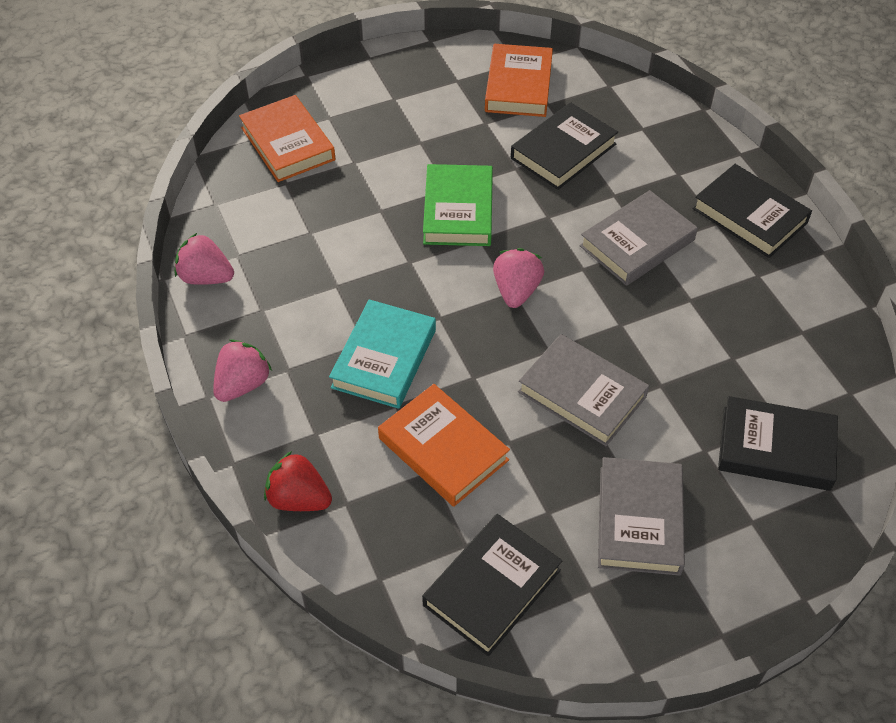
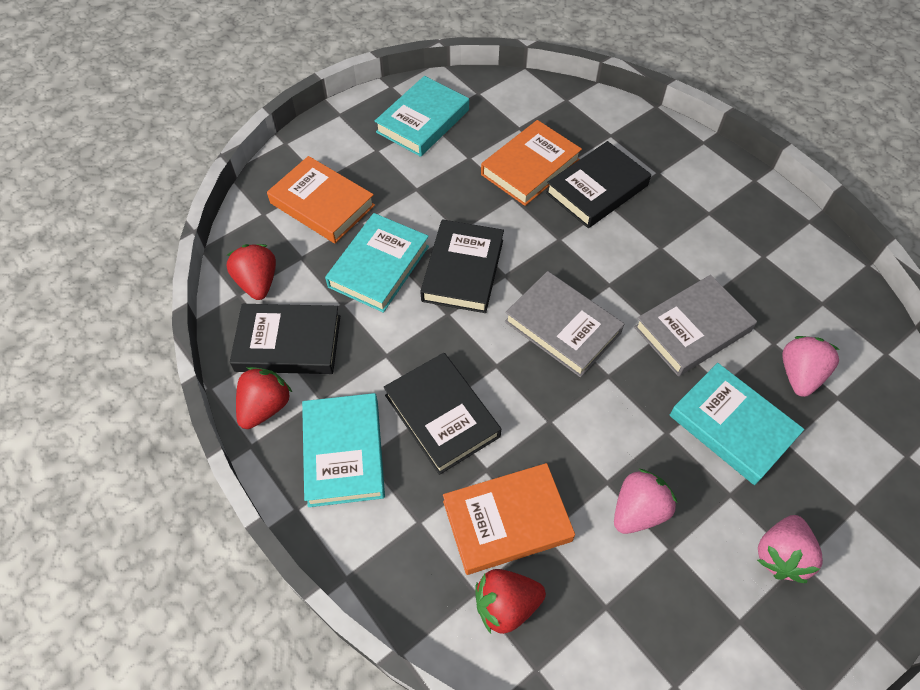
green book: [423,164,493,246] = 1 -> none = 0
grey book: [518,334,649,446] [580,190,698,286] [598,457,685,576] = 3 -> [505,271,624,377] [634,275,757,377] = 2
red strawberry: [264,451,332,511] = 1 -> [227,244,276,300] [236,367,292,429] [475,569,546,634] = 3
turquoise book: [329,299,436,409] = 1 -> [302,393,385,507] [325,213,429,313] [375,76,469,157] [670,363,804,485] = 4

